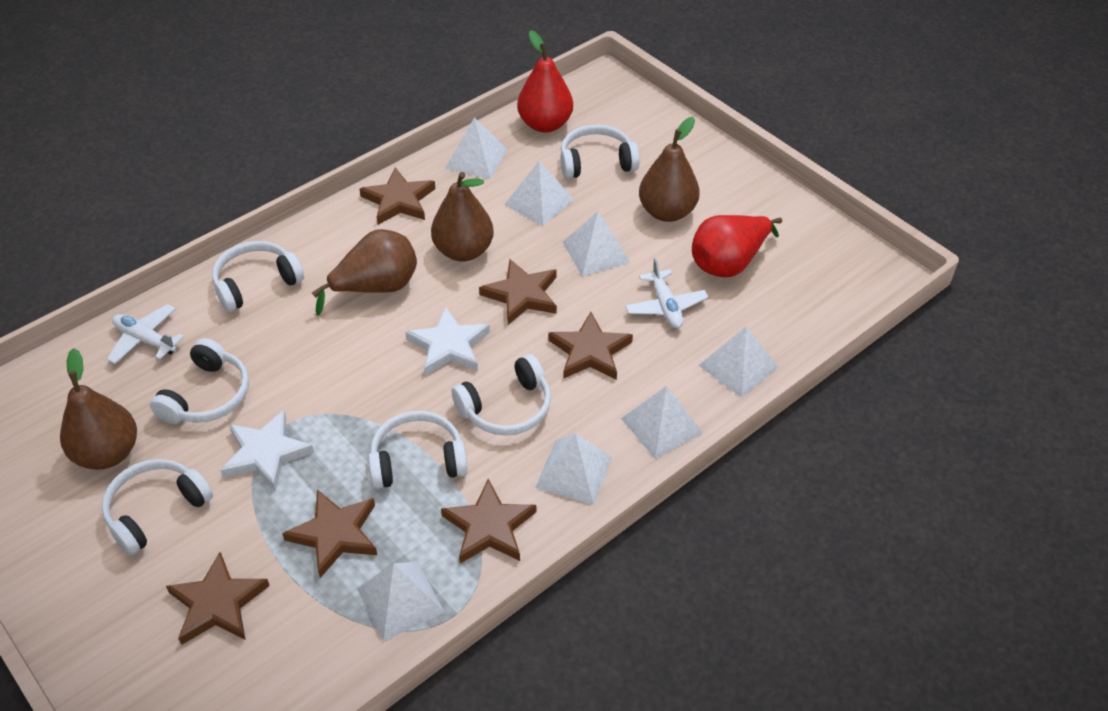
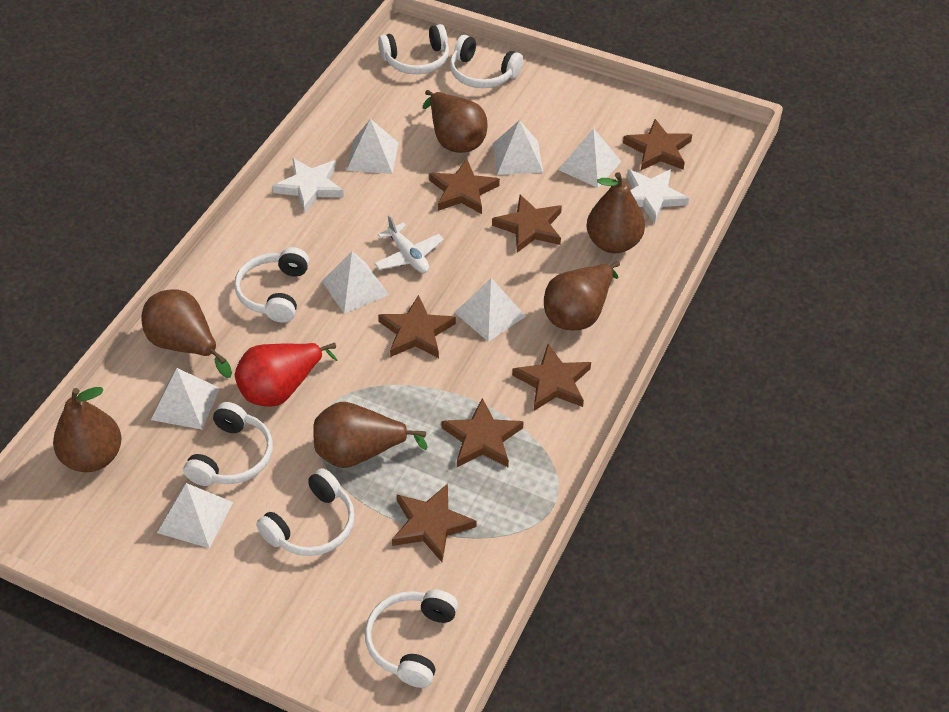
brown pear: [60,348,137,470] [312,229,417,316] [431,172,494,261] [639,117,700,222] = 4 -> [53,387,122,472] [142,289,232,378] [313,402,428,468] [423,90,487,153] [544,261,620,330] [586,172,645,253] = 6
brown star: [166,552,270,645] [282,490,377,578] [359,168,435,225] [441,479,536,563] [479,259,557,325] [548,312,633,380] = 6 -> [378,295,456,358] [392,483,476,562] [429,159,500,214] [441,398,524,467] [492,195,562,253] [512,344,591,411] [623,119,692,170] = 7
red pear: [517,30,573,133] [692,215,782,277] = 2 -> [235,343,338,407] = 1
white plane: [107,304,184,364] [625,258,708,328] = 2 -> [374,215,444,273] = 1

